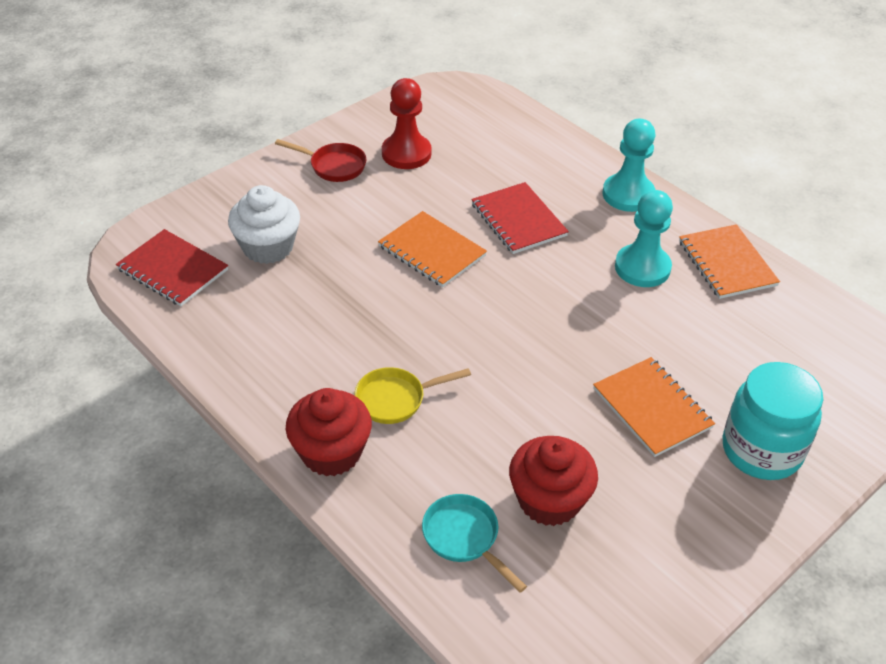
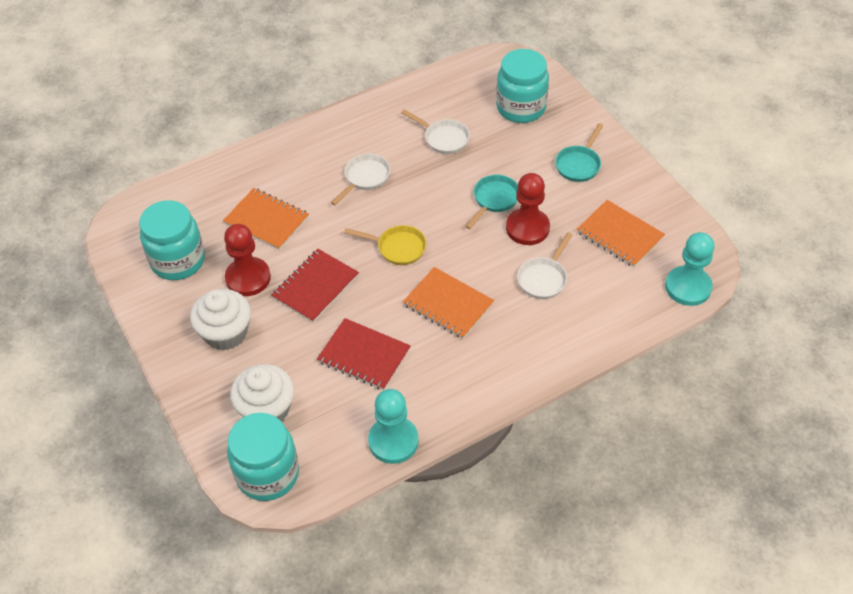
red cupcake: [286,388,372,476] [509,436,598,526] = 2 -> none = 0
red pan: [275,139,366,182] = 1 -> none = 0
red pawn: [382,78,432,169] = 1 -> [224,224,271,296] [506,173,550,245] = 2
turquoise jar: [722,362,823,480] = 1 -> [139,200,205,280] [227,413,299,501] [496,49,549,123] = 3
turquoise pan: [422,494,527,593] = 1 -> [465,174,518,229] [555,123,604,182] = 2
white cupcake: [228,185,300,264] = 1 -> [190,289,251,351] [230,364,294,421] = 2
white pan: none = 0 -> [331,154,390,205] [401,109,470,154] [517,232,573,299] = 3

